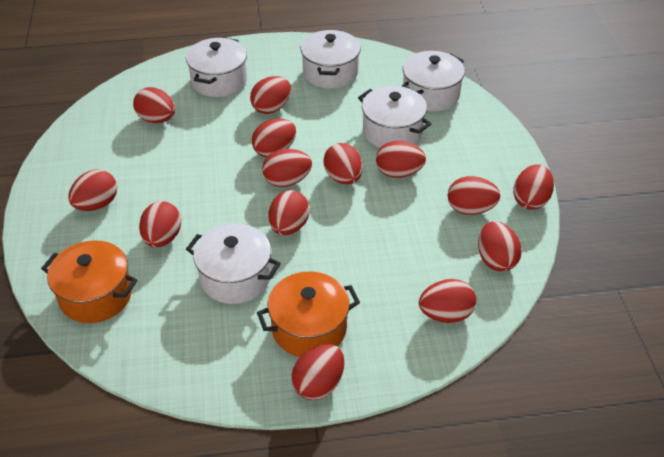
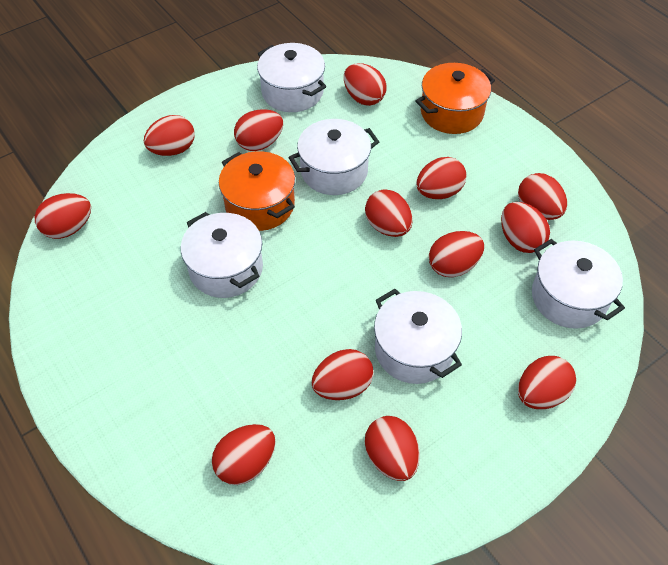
red egg: [68,170,117,211] [133,87,175,123] [139,201,181,247] [250,76,291,114] [252,118,296,158] [262,149,312,187] [269,190,310,235] [291,344,344,400] [323,143,363,185] [376,141,426,178] [419,279,476,323] [447,176,500,215] [478,221,522,272] [513,164,554,209] = 14 -> [35,193,91,239] [144,115,195,156] [212,424,276,485] [234,109,283,151] [312,349,373,400] [344,63,387,106] [365,189,413,237] [365,416,420,481] [416,157,466,199] [429,231,484,277] [501,202,550,253] [518,173,567,220] [518,356,576,409] = 13

